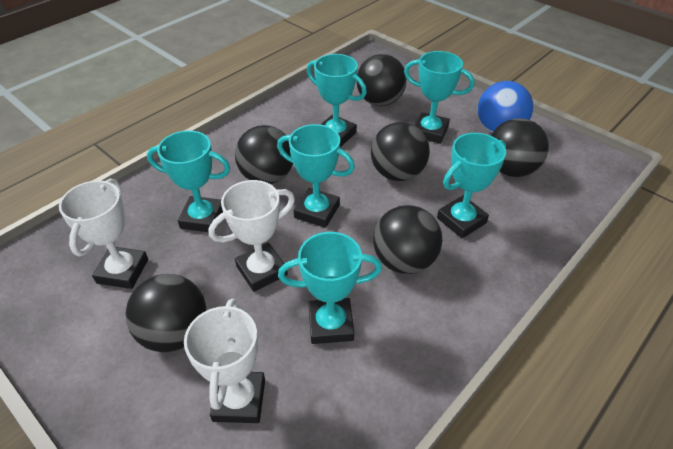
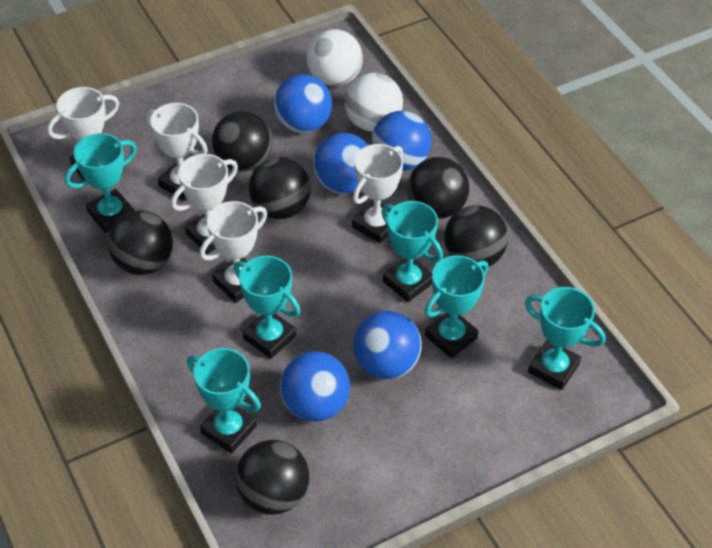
blue ball: [478,81,533,133] = 1 -> [273,74,332,133] [280,351,350,422] [313,133,368,194] [353,311,422,379] [371,111,431,171] = 5
white ball: none = 0 -> [306,29,363,87] [345,73,403,132] = 2
white trophy: [59,179,148,289] [184,299,265,423] [209,180,295,292] = 3 -> [47,87,119,181] [146,103,208,201] [171,154,238,254] [199,201,267,303] [352,144,403,243] = 5

